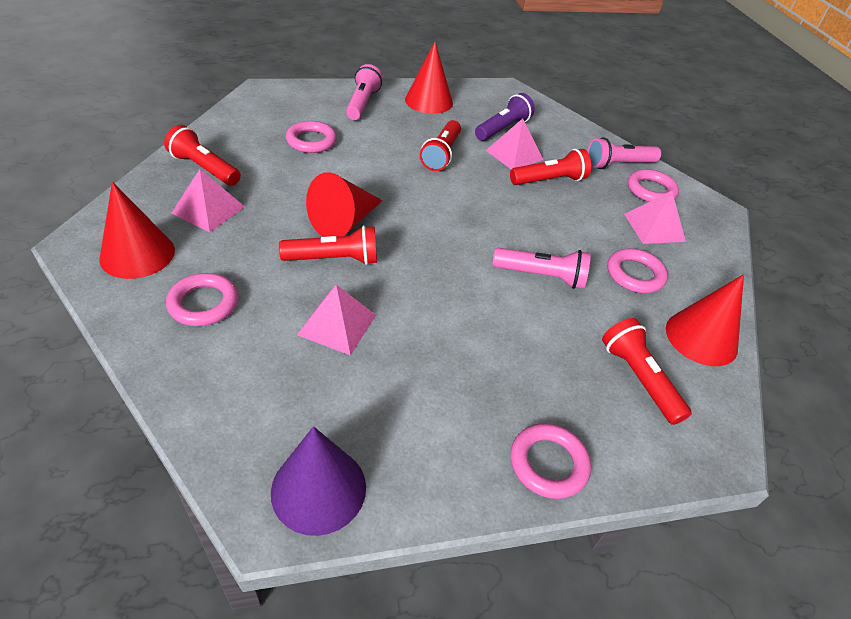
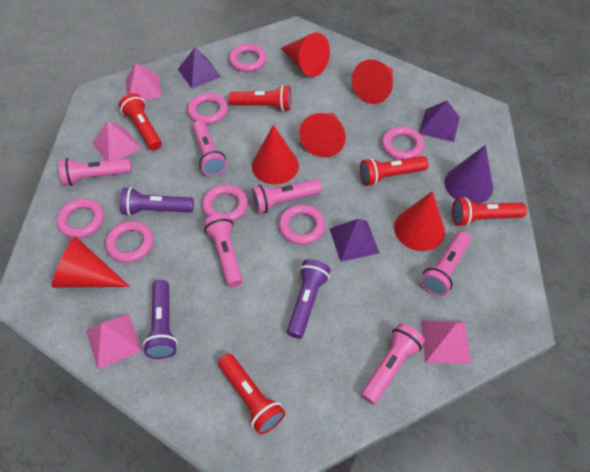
pink flashlight: [346,64,383,120] [492,248,591,289] [587,137,661,169] = 3 -> [59,158,132,186] [192,120,227,176] [204,213,243,287] [251,179,322,214] [361,323,425,405] [420,231,471,296] = 6
pink ring: [166,273,238,326] [286,121,337,153] [511,423,591,499] [607,248,668,293] [628,169,679,202] = 5 -> [56,198,104,238] [105,221,153,263] [187,93,228,124] [202,184,248,222] [229,44,267,72] [279,204,325,245] [382,126,424,160] = 7
purple flashlight: [475,93,535,141] = 1 -> [120,187,194,216] [143,280,178,359] [287,259,331,339] = 3
purple pyramid: none = 0 -> [178,48,221,89] [330,219,379,262] [419,101,460,142] = 3
red cone: [99,182,175,279] [306,172,382,237] [405,42,453,114] [666,274,744,366] = 4 -> [52,236,130,288] [252,125,299,184] [280,32,330,77] [299,113,346,157] [352,59,393,104] [394,191,445,251] = 6

